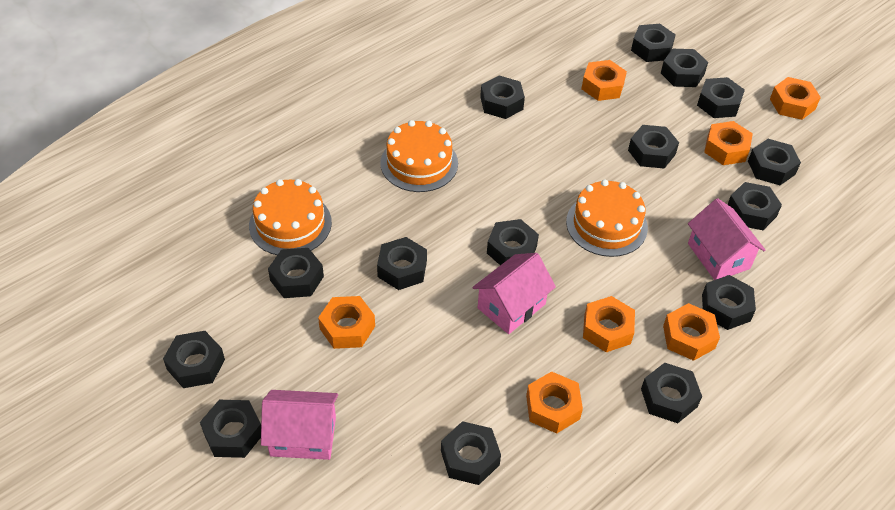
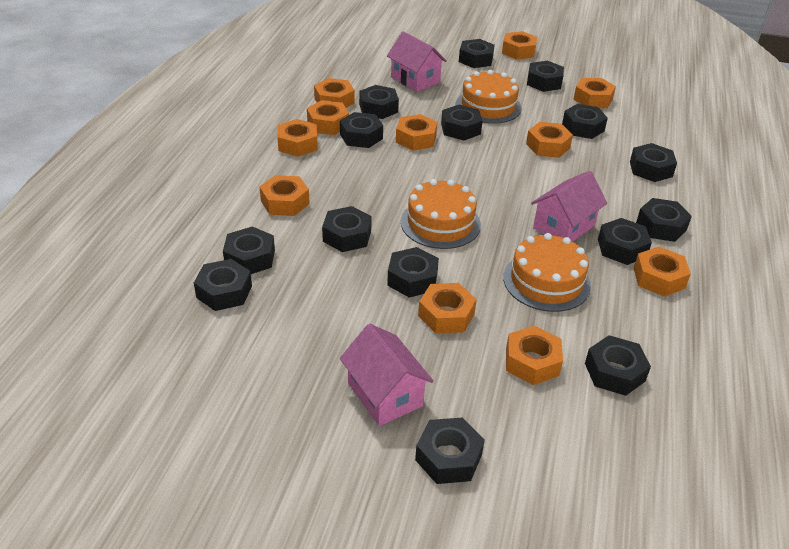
orange nut: [318,296,375,349] [526,371,583,434] [581,60,627,101] [583,296,635,352] [663,303,720,361] [704,121,753,165] [770,77,821,120] = 7 -> [259,175,310,216] [277,119,318,157] [307,100,349,135] [314,78,355,108] [396,114,437,151] [418,283,477,333] [502,31,537,60] [506,326,563,385] [526,122,573,158] [573,78,616,108] [634,246,691,297] = 11

